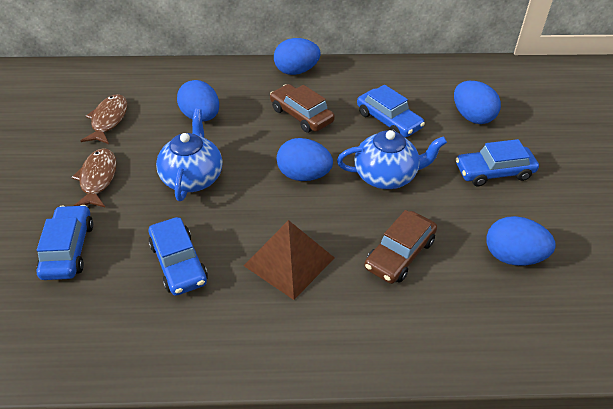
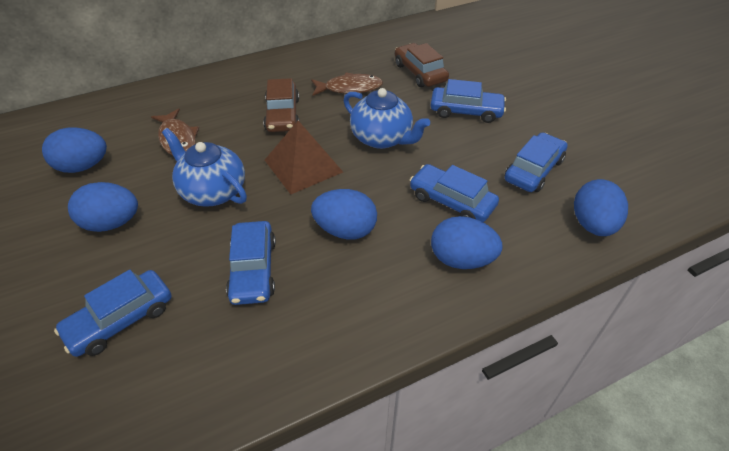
blue car: [37,205,93,280] [149,217,208,296] [357,85,425,137] [456,139,539,186] = 4 -> [54,270,172,357] [226,221,276,305] [410,164,499,222] [430,79,506,123] [505,132,568,192] = 5

